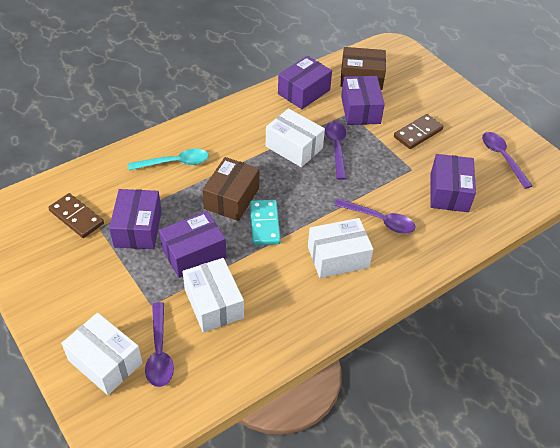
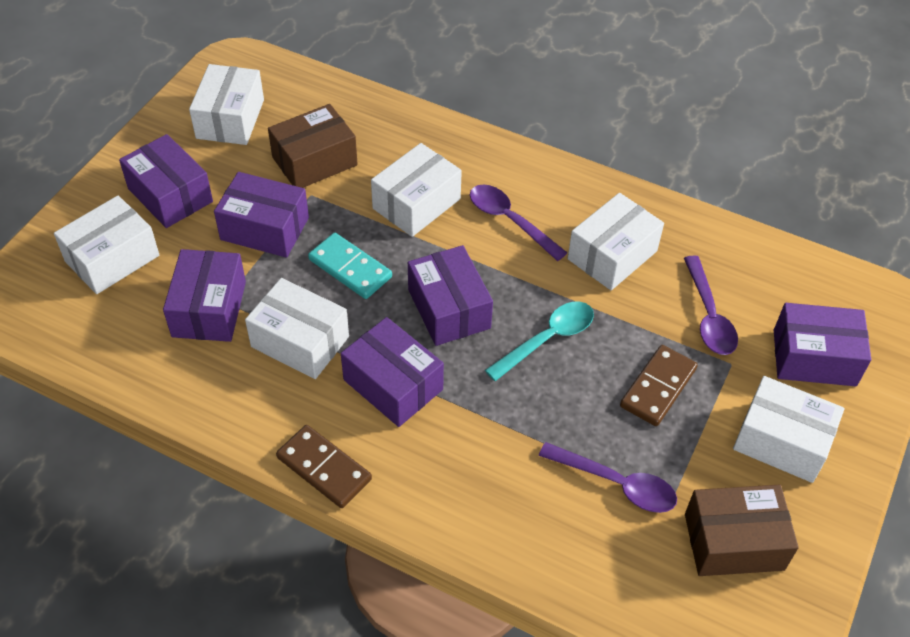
purple box: [109,189,162,249] [159,211,226,278] [278,56,332,109] [341,76,385,125] [431,154,476,212] = 5 -> [119,134,213,228] [163,249,246,342] [214,172,309,258] [341,317,444,427] [408,245,493,346] [774,303,871,386] = 6
purple spoon: [145,302,174,387] [325,121,347,180] [334,198,416,234] [482,132,533,189] = 4 -> [470,184,567,261] [539,442,677,513] [684,256,738,355] = 3
white box: [61,313,142,395] [182,258,244,333] [266,109,325,167] [308,218,373,278] = 4 -> [54,196,159,294] [189,64,264,145] [245,278,349,379] [371,143,462,237] [568,193,664,290] [733,376,844,483] = 6

